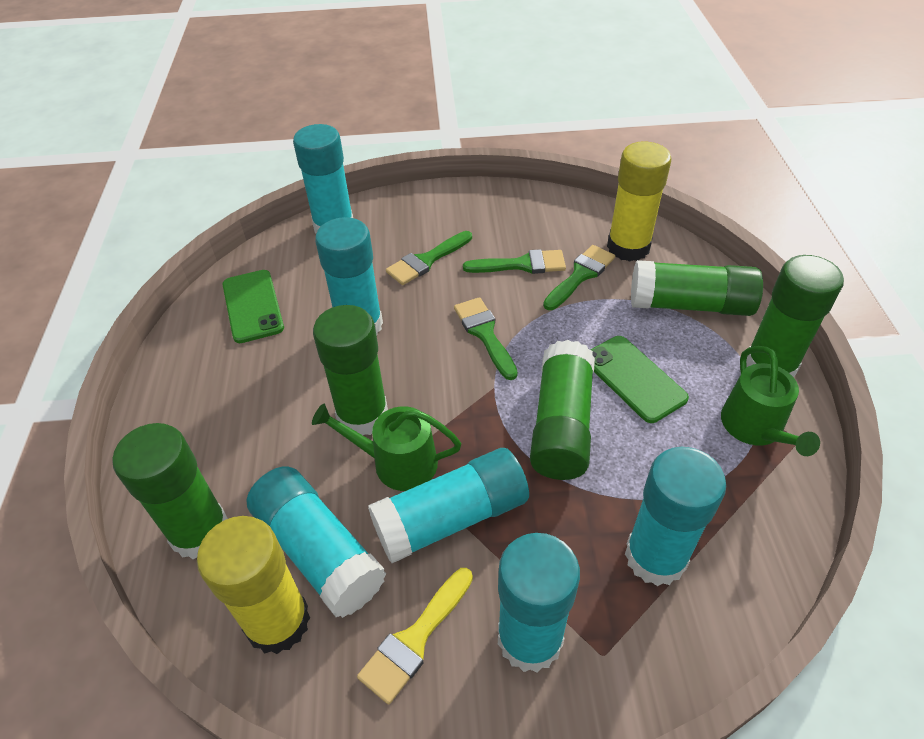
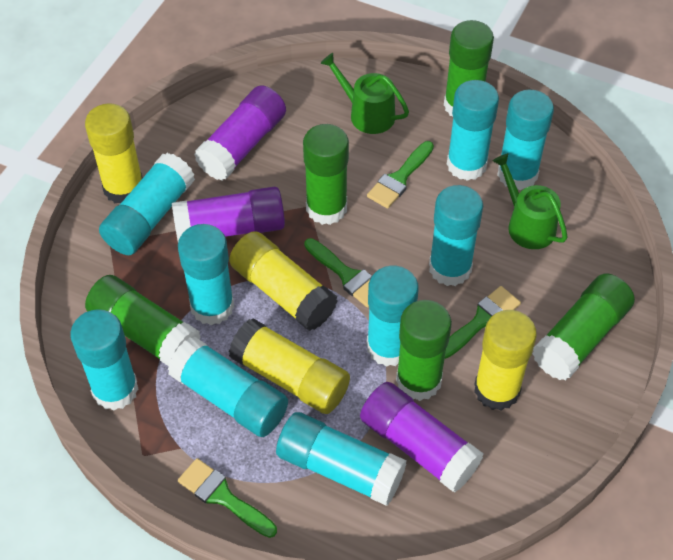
green phone: [222,270,284,343] [591,336,689,423] = 2 -> none = 0
purple glue stick: none = 0 -> [172,186,285,241] [194,86,286,180] [360,382,484,492] = 3
turquoise glue stick: [247,466,386,618] [293,124,353,233] [315,217,383,336] [368,448,529,563] [498,533,580,672] [625,447,726,586] = 6 -> [70,309,138,410] [99,153,195,255] [168,337,288,437] [178,224,234,325] [276,412,407,506] [367,266,419,367] [429,185,483,286] [447,80,499,181] [497,90,554,190] = 9
yellow brush: [357,568,473,705] = 1 -> none = 0
yellow glue stick: [197,516,310,654] [607,141,671,262] = 2 -> [85,103,143,204] [229,231,337,331] [229,318,350,414] [474,310,537,410] = 4

